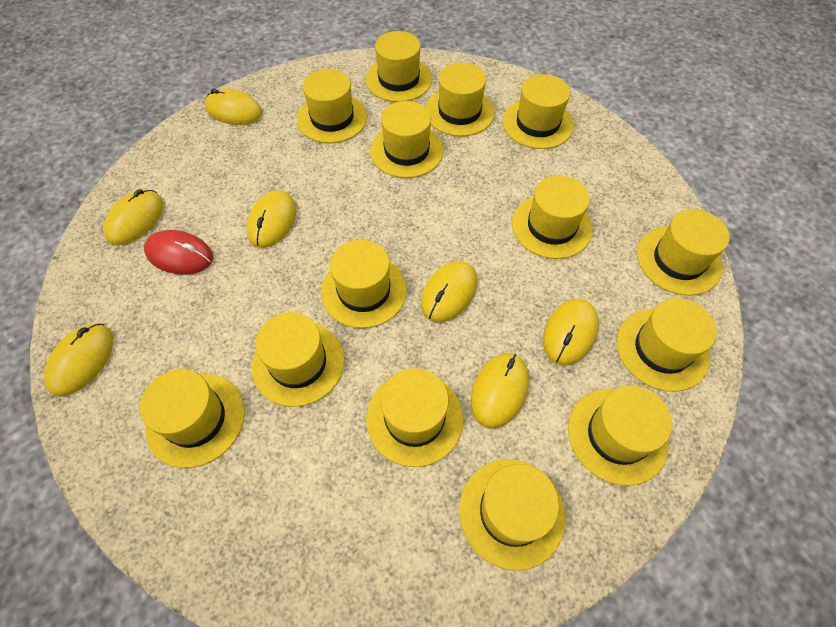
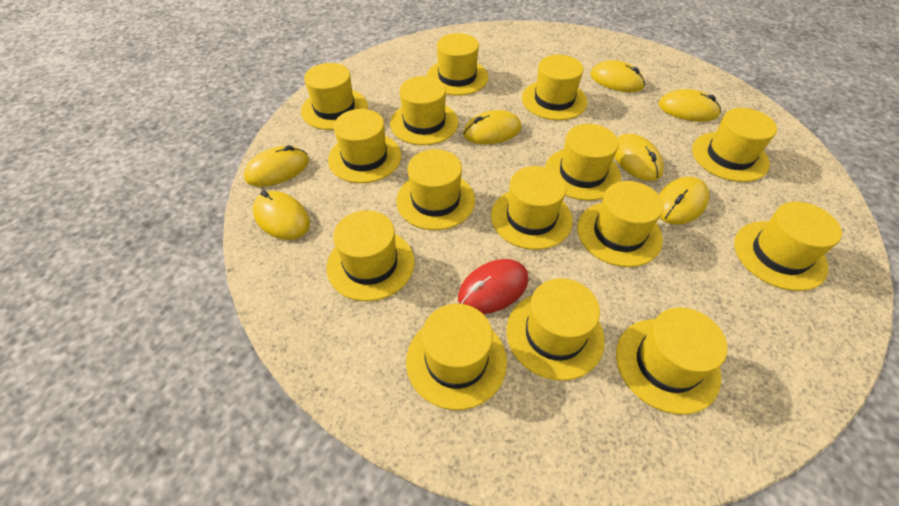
yellow hat: [140,369,245,468] [252,312,345,407] [297,69,367,143] [321,240,407,328] [365,31,432,102] [366,368,464,467] [370,101,443,178] [426,63,495,137] [459,459,566,571] [503,74,574,149] [512,176,593,259] [568,385,672,486] [617,298,717,392] [637,209,730,296] = 14 -> [301,63,368,130] [326,210,415,301] [328,109,401,183] [390,76,458,145] [396,149,475,230] [406,304,507,410] [427,33,488,96] [491,166,573,250] [507,278,605,381] [522,55,588,120] [545,124,621,201] [577,181,663,267] [616,307,728,415] [692,108,777,182] [734,201,842,291] = 15

